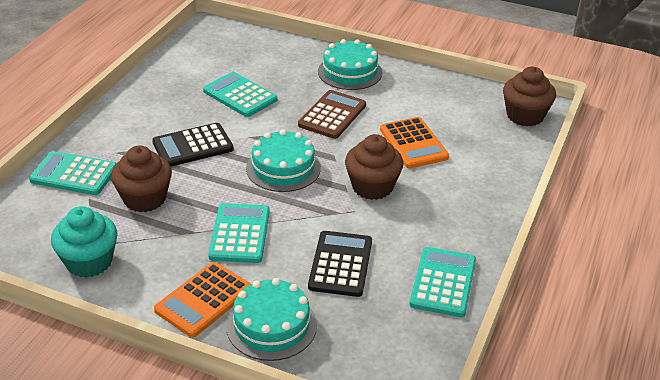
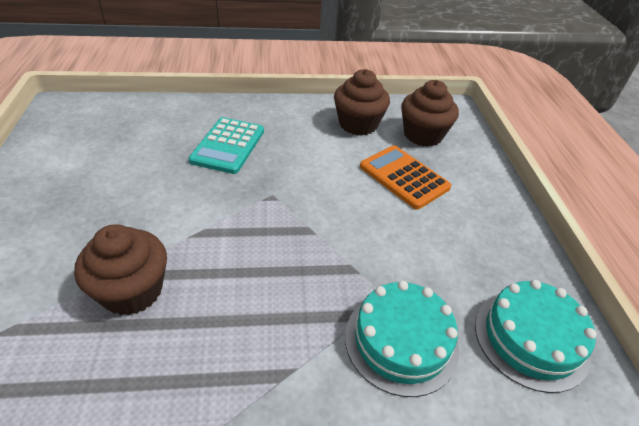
black calculator: [152,123,234,167] [308,231,372,297] = 2 -> none = 0
brown calculator: [298,90,366,139] = 1 -> none = 0
orange calculator: [154,262,251,337] [380,117,449,168] = 2 -> [360,145,451,209] = 1
turquoise cake: [227,278,317,361] [246,129,321,192] [318,39,383,90] = 3 -> [345,281,459,397] [475,280,597,393] = 2
turquoise calculator: [29,151,116,195] [203,72,277,117] [208,203,270,263] [409,247,476,317] = 4 -> [189,117,264,174] = 1
turquoise cupcake: [51,206,117,278] = 1 -> none = 0

